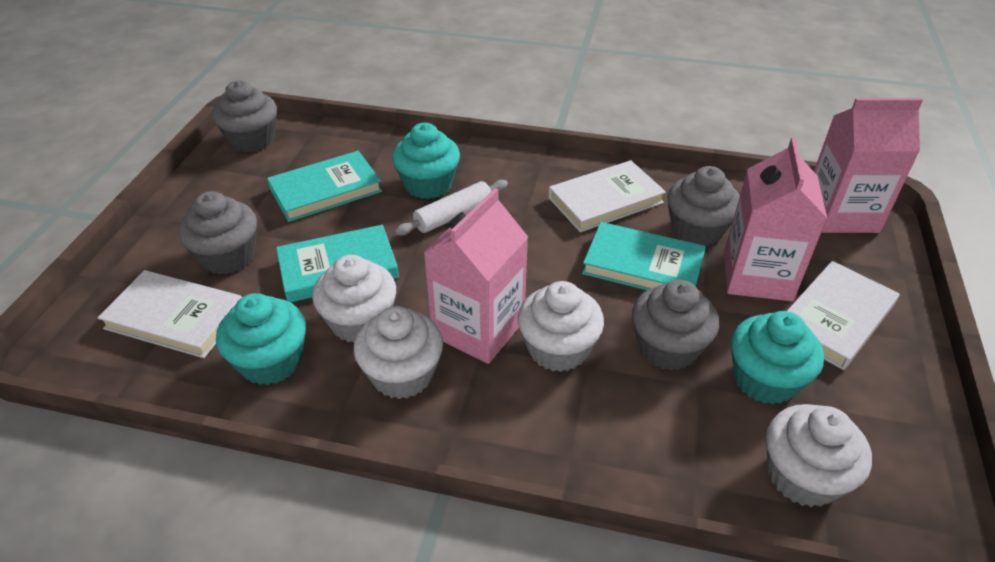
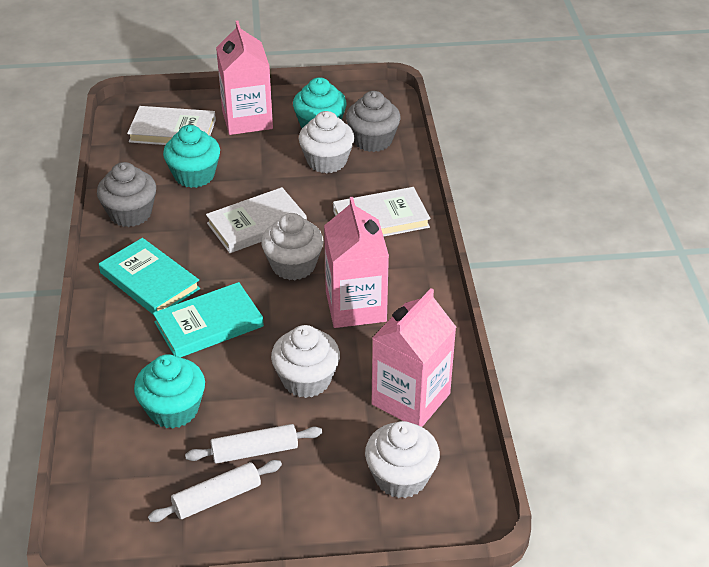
grey cupcake: [178,191,257,274] [212,80,277,153] [632,280,719,371] [667,166,740,246] = 4 -> [97,162,156,227] [346,91,401,152] = 2
turquoise book: [267,151,382,222] [276,225,399,302] [582,222,706,290] = 3 -> [99,238,200,314] [153,282,264,358] = 2
white rolling pin: [395,180,508,236] = 1 -> [148,460,282,522] [185,424,322,464] = 2

